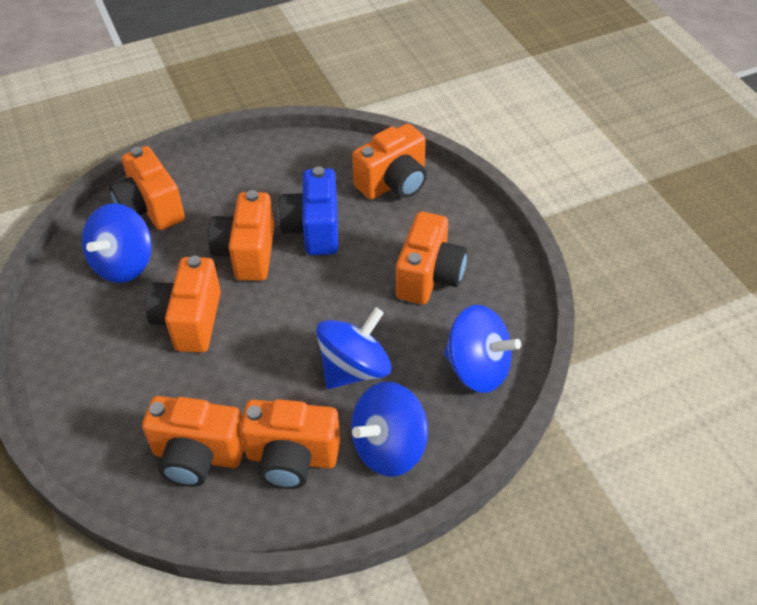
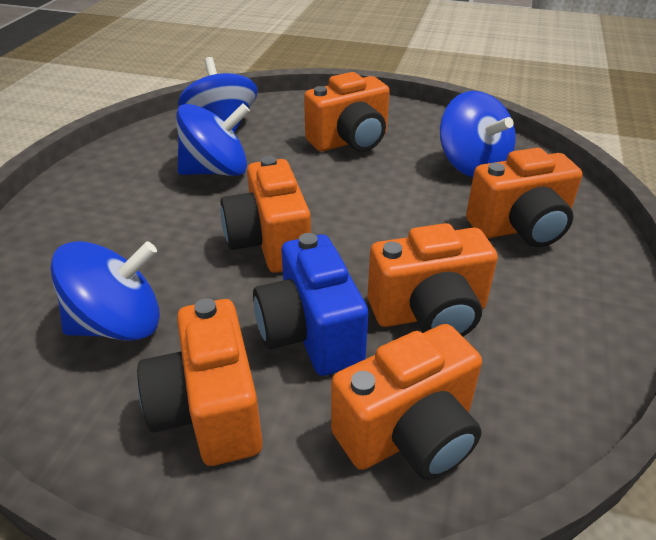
orange camera: [109,146,185,230] [142,396,244,487] [146,256,221,352] [208,190,275,281] [240,399,340,489] [352,123,427,200] [396,212,467,304] = 7 -> [137,298,263,466] [220,156,311,273] [304,72,390,152] [331,324,482,480] [368,223,498,337] [466,148,582,247] = 6

